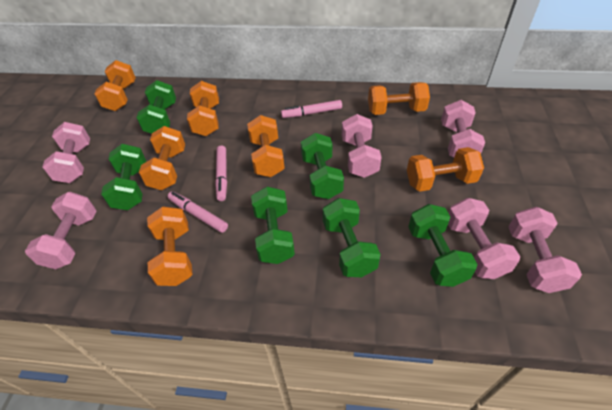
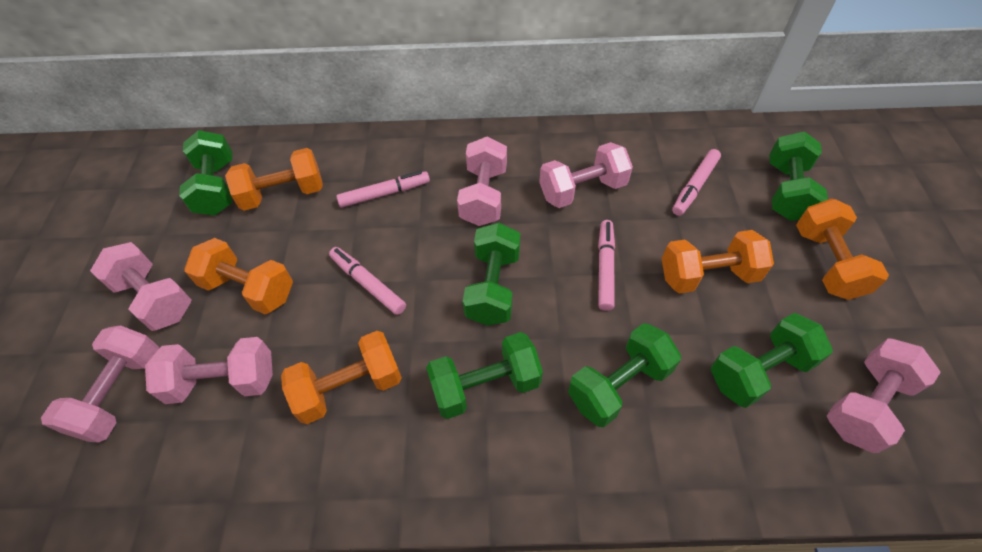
orange dumbbell: [94,60,136,111] [139,126,185,190] [147,207,193,286] [187,81,219,136] [247,115,285,177] [368,82,430,115] [407,147,484,192] = 7 -> [184,238,293,314] [225,148,323,211] [281,331,402,424] [662,230,774,294] [796,199,889,300] = 5
pink marker: [168,191,228,233] [215,146,227,201] [281,100,342,118] = 3 -> [329,247,406,315] [336,171,430,208] [598,220,615,311] [672,149,721,216] = 4

